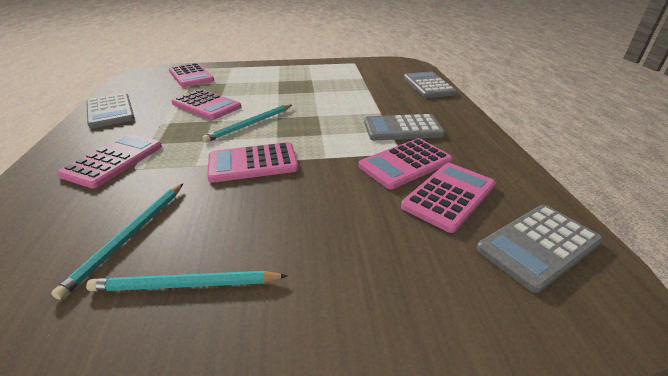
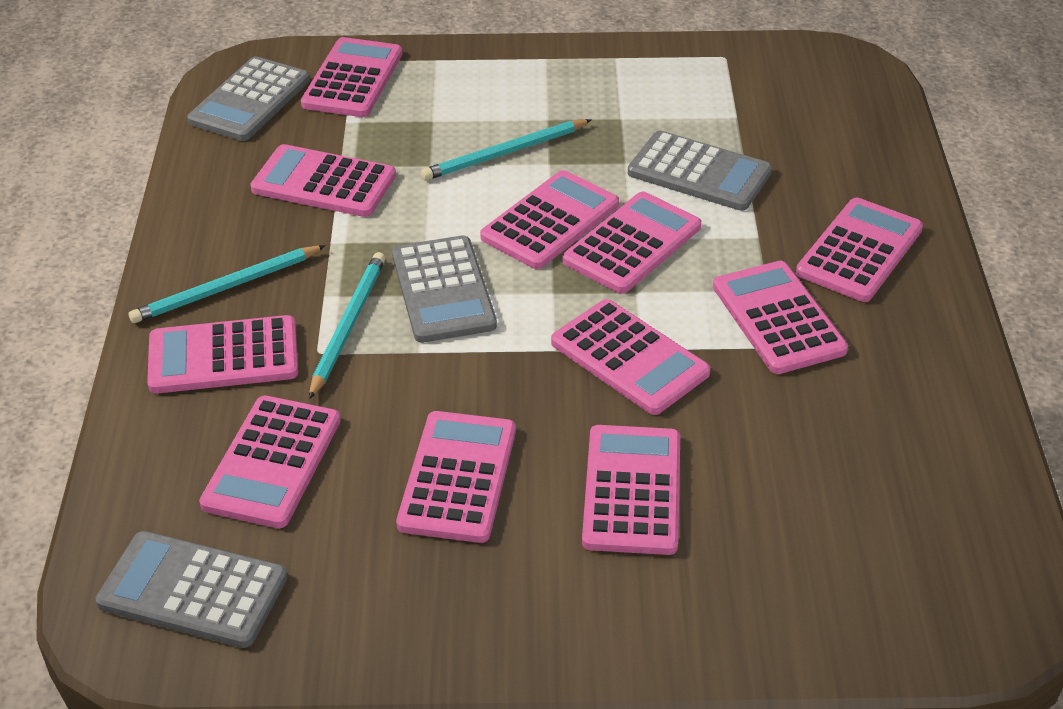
pink calculator: [57,134,162,188] [169,63,214,87] [171,89,241,120] [207,142,298,183] [359,138,453,189] [401,163,496,233] = 6 -> [147,315,298,394] [199,396,341,528] [250,144,396,217] [301,37,402,117] [396,411,516,543] [480,170,619,269] [551,299,710,415] [562,191,701,294] [582,425,680,555] [713,261,848,374] [796,198,923,302] = 11

